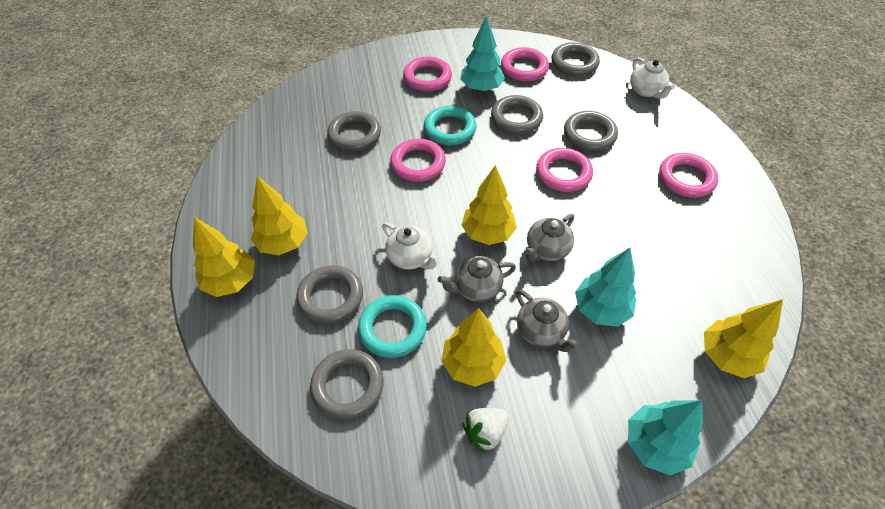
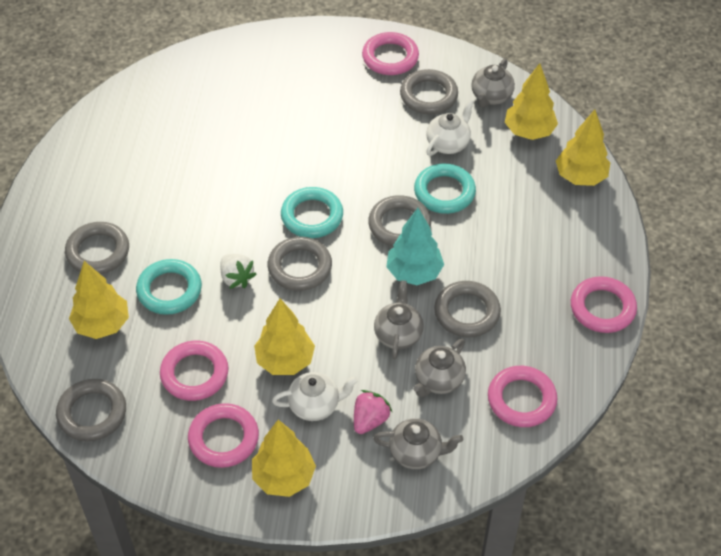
grey teapot: [438,256,516,302] [516,290,579,352] [525,214,574,261] = 3 -> [373,419,463,469] [374,280,424,359] [413,339,466,397] [471,59,515,108] = 4
pink strawberry: none = 0 -> [354,390,392,434] = 1
turquoise ring: [358,295,427,358] [424,106,476,145] = 2 -> [136,259,202,315] [281,187,343,238] [414,164,476,214] = 3
turquoise tree: [460,15,505,92] [575,248,636,327] [628,400,703,475] = 3 -> [386,208,444,285] = 1

